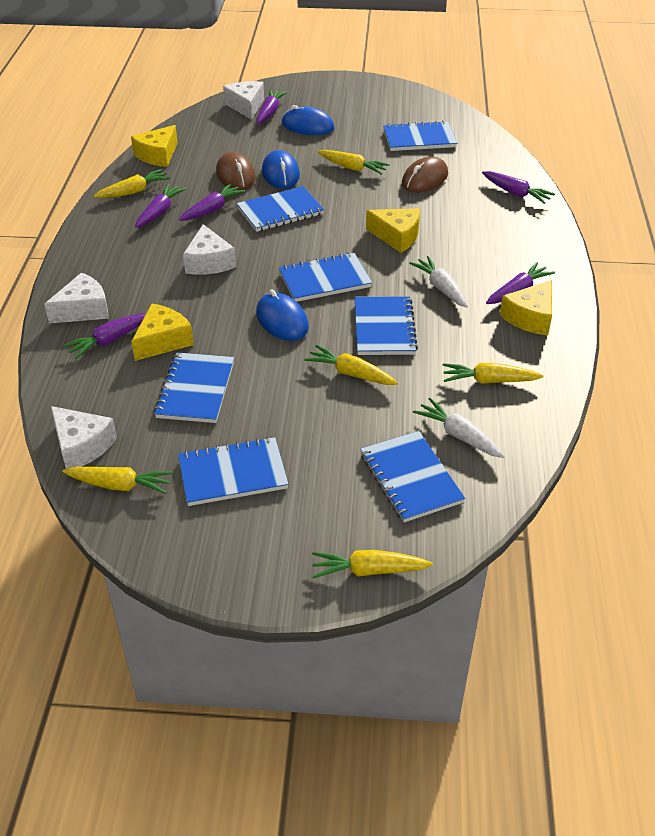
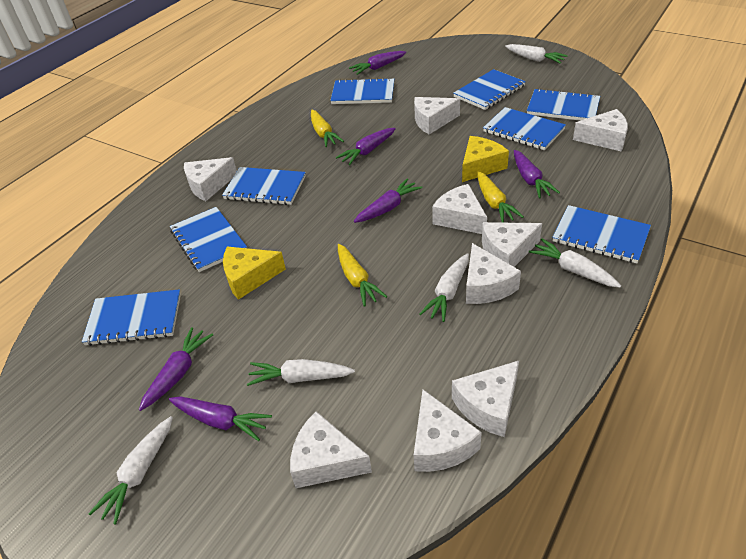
blue mouse: [256,290,309,341] [262,150,300,189] [282,105,335,135] = 3 -> none = 0
blue notebook: [154,352,234,423] [178,437,289,506] [237,186,324,232] [279,252,372,302] [355,296,418,355] [360,431,465,522] [383,120,457,151] = 7 -> [82,289,181,346] [170,207,247,272] [222,167,306,205] [330,77,394,104] [453,69,526,110] [483,107,566,150] [527,88,600,121] [552,205,651,263] = 8
brown mouse: [216,152,256,190] [402,157,448,192] = 2 -> none = 0
white carrot: [409,256,468,308] [413,398,505,458] = 2 -> [88,416,173,524] [247,359,355,386] [420,253,469,322] [505,44,568,64] [529,238,621,288] = 5
white cheese: [44,272,109,323] [51,406,117,469] [183,224,236,275] [223,81,264,120] = 4 -> [184,157,237,201] [290,411,372,488] [414,97,460,134] [414,390,482,472] [432,184,487,234] [452,361,519,437] [466,243,521,304] [482,222,542,267] [573,109,628,152] = 9
yellow carrot: [62,467,173,494] [93,169,170,198] [304,345,398,385] [312,550,433,579] [317,150,390,175] [443,363,543,384] = 6 -> [311,110,344,147] [338,244,387,307] [477,171,524,223] = 3
yellow cheese: [131,125,178,167] [131,304,194,361] [366,208,420,253] [500,280,552,336] = 4 -> [223,247,286,300] [462,136,509,182] = 2

